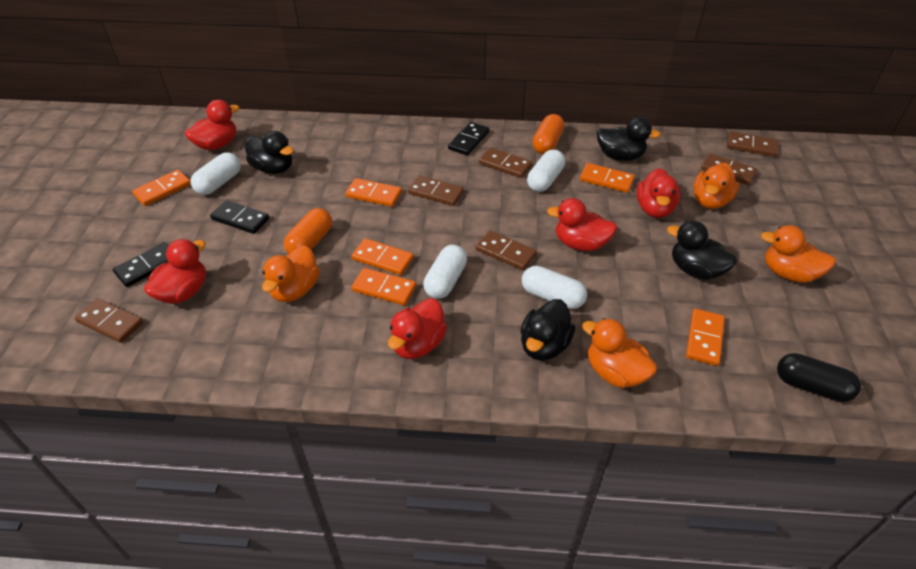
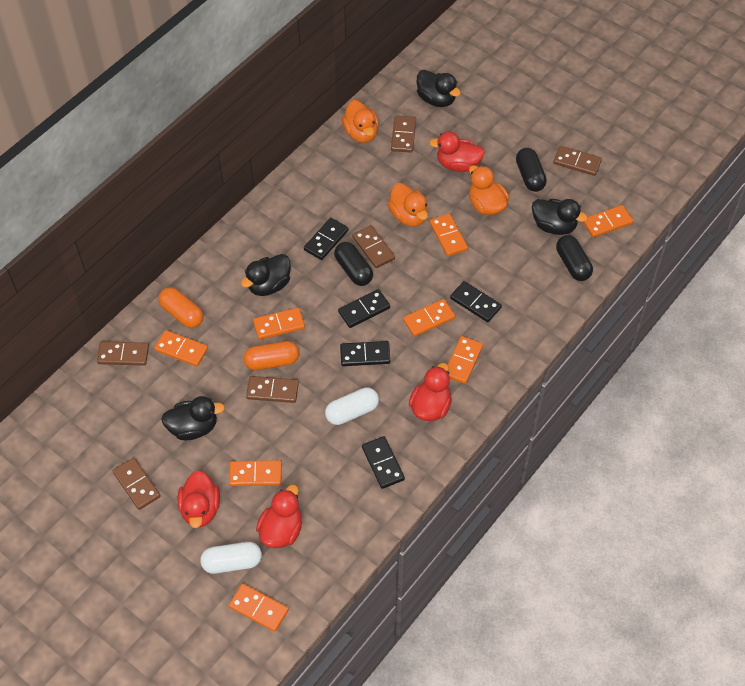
black capsule: [777,353,861,402] = 1 -> [334,242,373,286] [516,148,547,192] [556,235,593,281] = 3
black domino: [113,242,169,287] [210,200,269,234] [448,122,489,155] = 3 -> [304,218,348,260] [338,289,390,328] [340,341,390,366] [362,436,405,489] [450,281,502,322] = 5
orange domino: [132,170,191,206] [345,178,402,207] [351,268,416,305] [352,238,414,275] [580,163,635,193] [686,309,725,366] = 6 -> [154,330,208,367] [229,460,282,486] [229,584,289,632] [253,308,305,340] [403,299,455,337] [429,214,468,256] [448,336,483,384] [583,205,633,238] = 8
orange duck: [262,245,320,302] [582,318,657,388] [693,163,739,209] [761,225,836,282] = 4 -> [342,100,379,143] [388,183,428,227] [469,165,509,215] = 3
red duck: [144,239,206,304] [185,100,239,150] [388,298,447,359] [547,198,617,251] [636,168,681,218] = 5 -> [178,470,220,528] [256,485,302,548] [409,363,452,421] [429,132,485,172] = 4
white capsule: [191,152,241,195] [423,245,467,299] [522,266,587,309] [527,149,565,192] = 4 -> [200,542,262,574] [325,387,379,425] = 2

